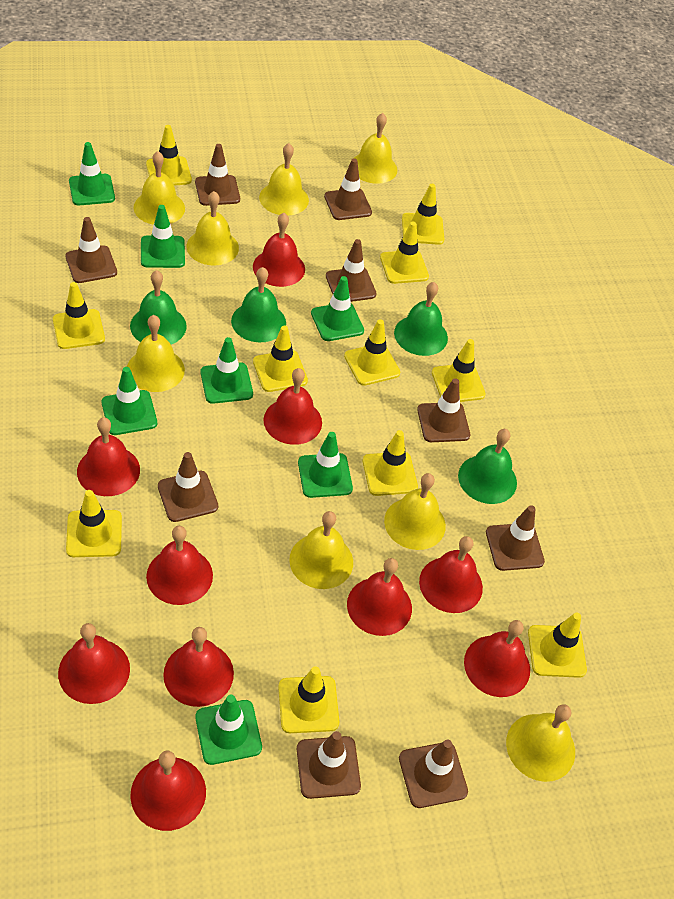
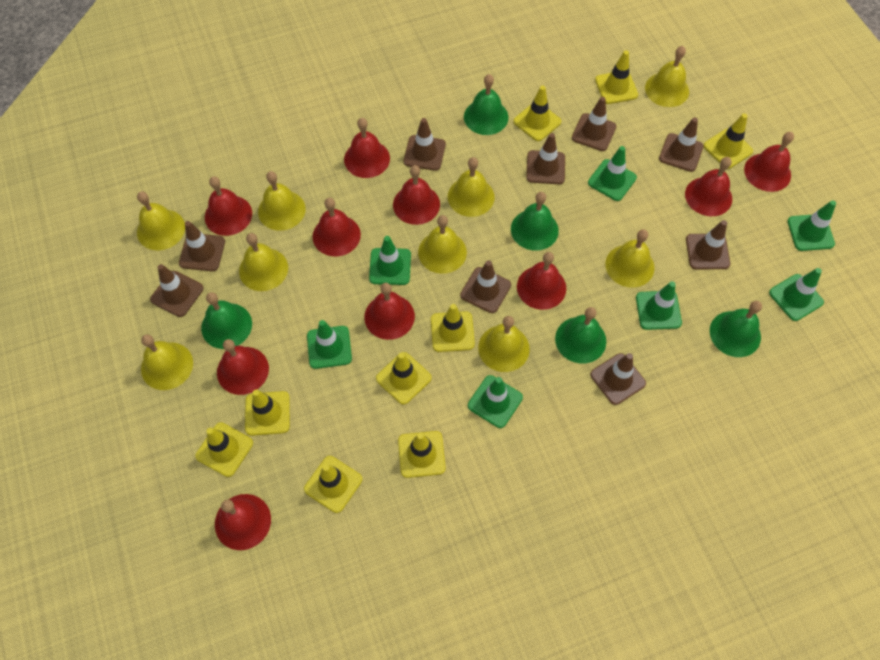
green bell: [130,270,187,344] [231,267,286,342] [394,282,448,356] [458,429,517,504] = 4 -> [201,292,252,349] [464,74,508,135] [511,192,559,251] [555,307,606,364] [710,301,762,357] = 5
yellow bell: [127,315,185,392] [134,151,185,225] [186,191,239,265] [259,143,309,216] [289,511,353,589] [354,113,397,184] [384,473,446,550] [506,704,575,782] = 8 -> [137,192,185,250] [141,334,193,390] [239,233,288,291] [258,171,306,231] [418,215,467,274] [448,157,494,217] [478,316,530,372] [605,229,655,288] [645,46,689,107] = 9
yellow traffic cone: [53,282,105,349] [66,490,122,557] [146,125,192,186] [253,326,308,392] [278,666,339,733] [344,319,400,386] [363,430,418,496] [380,222,429,284] [402,184,444,245] [432,339,486,402] [528,613,587,678] = 11 -> [195,422,253,477] [245,390,290,436] [304,456,362,513] [376,352,432,405] [398,431,446,478] [431,304,475,352] [513,86,561,141] [595,50,638,104] [704,113,753,169] = 9

